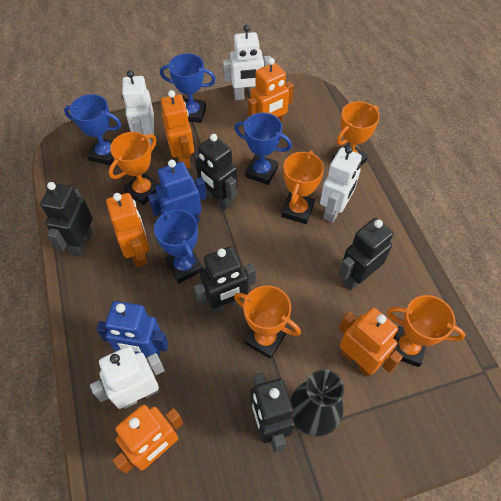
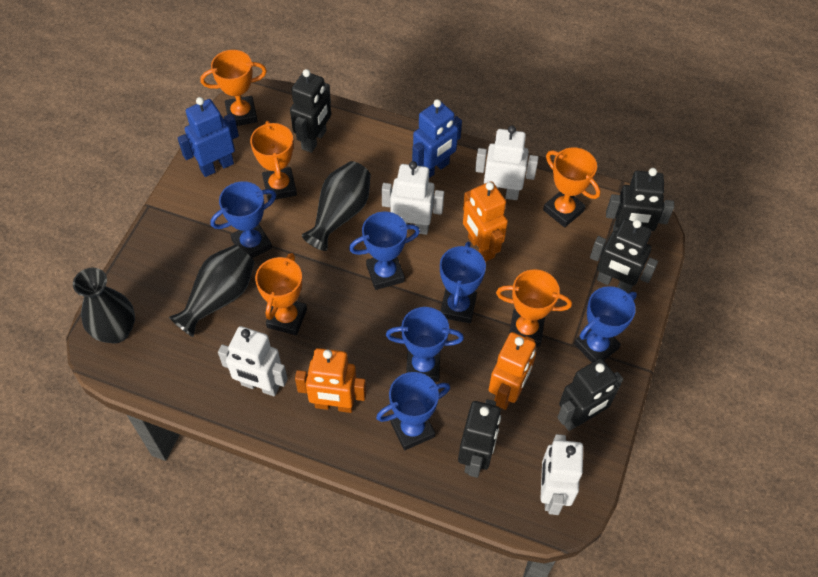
black vase: [290,369,344,436] = 1 -> [73,268,135,344] [169,245,255,337] [302,161,371,251] = 3
blue trophy: [64,94,121,165] [154,209,203,283] [160,53,216,123] [234,113,292,185] = 4 -> [211,181,276,258] [349,212,420,290] [376,372,450,450] [386,307,464,382] [440,242,486,323] [574,286,637,362] = 6
orange robot: [106,193,150,267] [112,405,183,473] [161,90,194,168] [248,58,294,123] [339,308,403,377] = 5 -> [295,348,366,413] [463,181,508,262] [489,332,536,410] = 3

